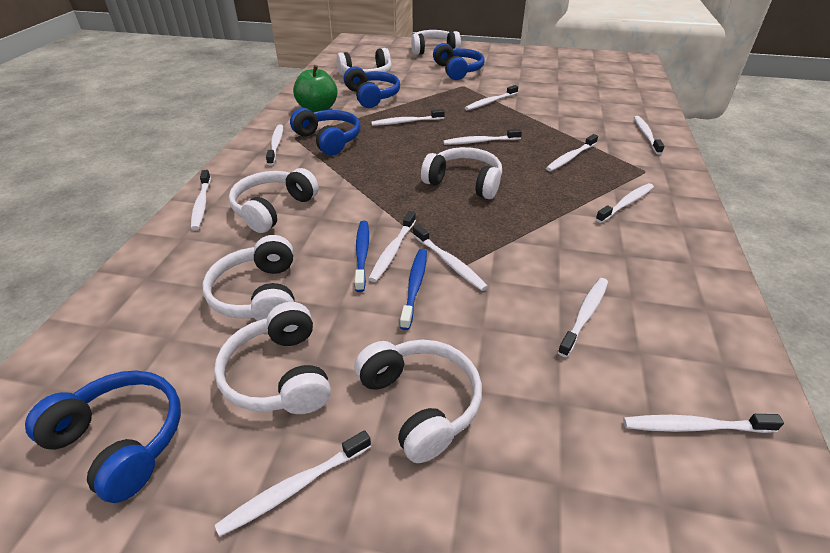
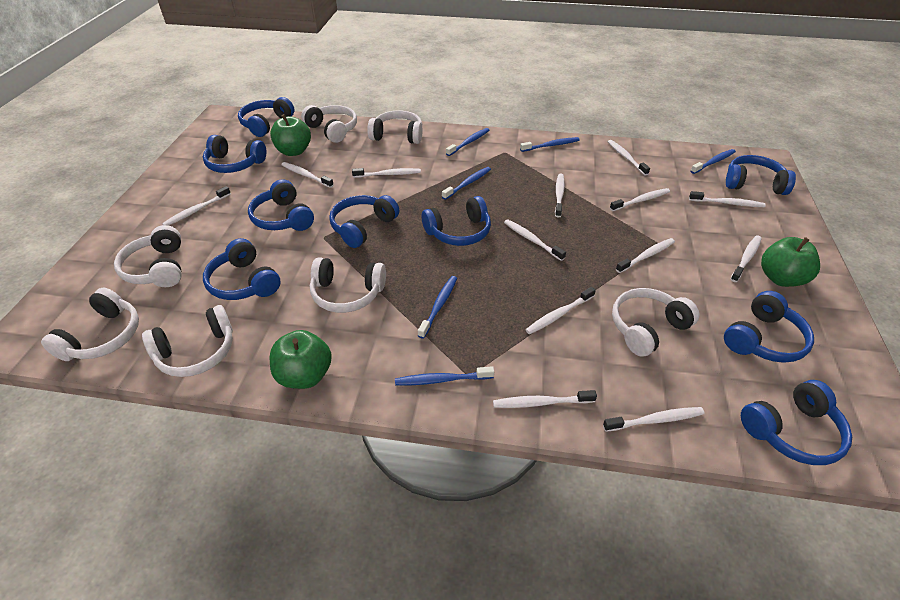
blue headphones: [25,370,181,503] [290,108,360,156] [344,66,400,108] [433,43,484,80] = 4 -> [203,135,266,173] [203,238,281,300] [238,97,295,137] [248,179,314,231] [329,195,399,248] [422,196,491,246] [724,291,814,363] [726,155,796,195] [741,380,852,465] = 9
blue toothbrush: [355,221,369,292] [400,249,427,330] = 2 -> [395,366,494,385] [418,276,457,339] [442,167,491,200] [446,128,489,156] [520,137,580,152] [690,149,736,174] = 6
green apple: [293,65,337,112] = 1 -> [270,114,311,156] [270,330,332,389] [761,237,820,287] = 3

